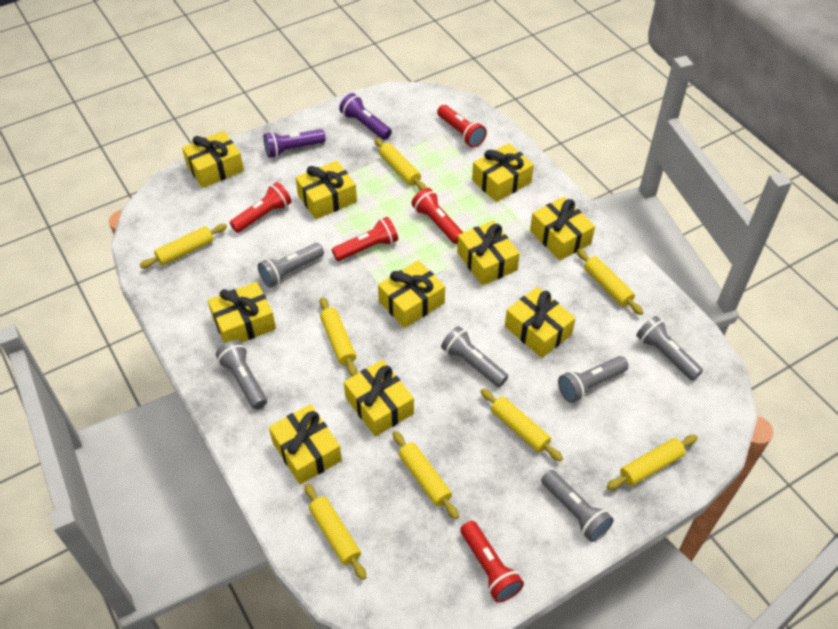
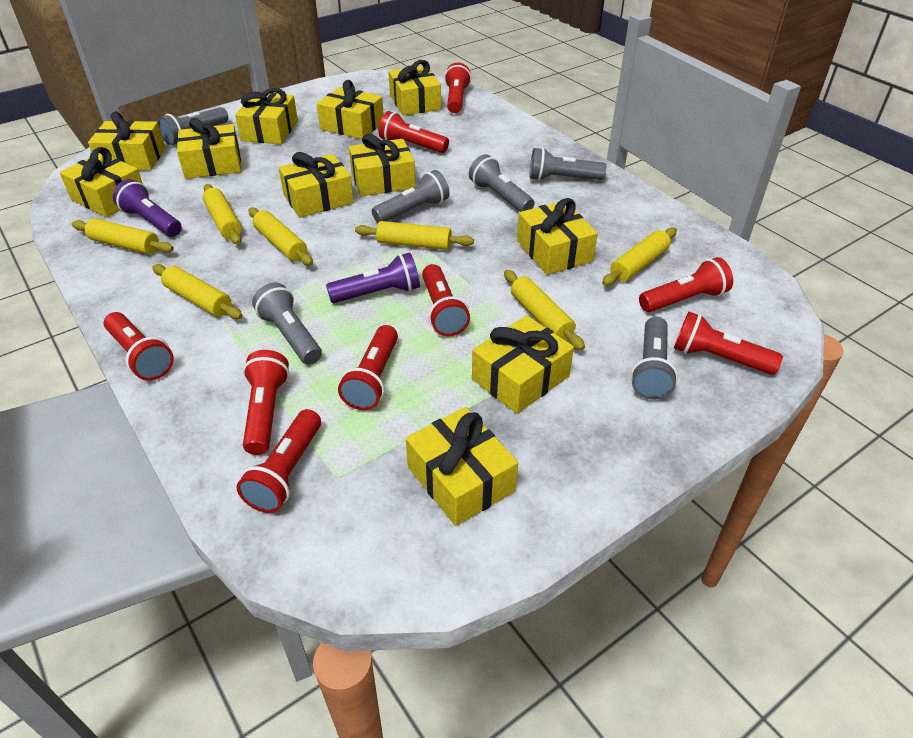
red flashlight: [230,182,292,233] [332,217,398,261] [412,188,464,244] [437,105,487,148] [460,521,524,602] = 5 -> [104,312,174,381] [237,409,321,513] [243,350,290,455] [338,325,398,410] [379,111,449,153] [422,264,470,336] [444,63,471,113] [639,257,733,312] [674,312,783,375] = 9
yellow gift: [182,131,244,188] [208,282,276,343] [269,404,342,485] [295,161,357,219] [344,360,414,437] [378,260,445,328] [457,221,520,286] [472,143,534,202] [505,287,576,358] [530,197,595,260] = 10 -> [59,147,143,218] [88,111,165,170] [177,118,241,179] [235,88,298,144] [279,152,354,218] [317,80,384,139] [349,133,416,196] [388,60,441,116] [406,407,518,526] [472,315,574,414] [517,198,598,275] = 11
yellow rolling pin: [140,224,227,268] [304,484,366,580] [320,297,357,376] [374,138,426,191] [393,431,459,519] [480,389,563,461] [577,249,643,315] [607,435,698,490] = 8 -> [72,218,174,254] [152,264,243,319] [203,184,242,245] [249,207,313,266] [355,221,474,250] [504,270,585,350] [602,227,677,286] = 7

